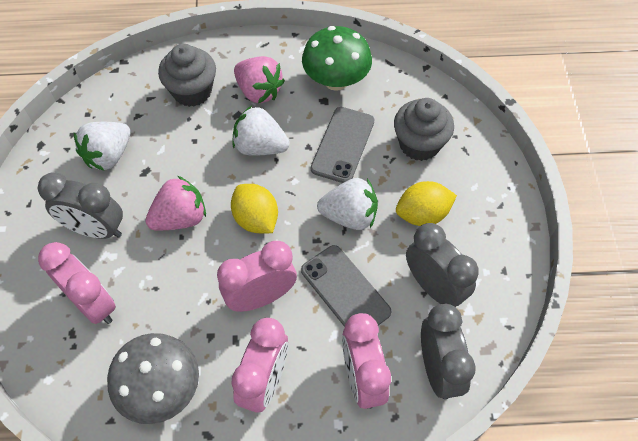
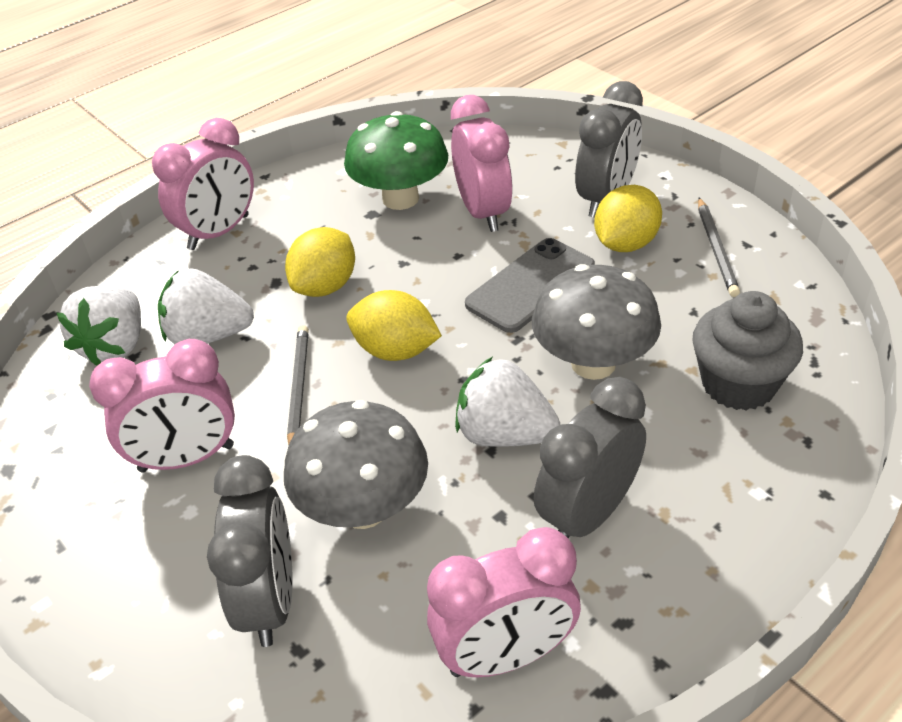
grey cupcake: [158,44,216,107] [394,98,454,161] = 2 -> [692,291,803,410] = 1
grey mushroom: [107,333,199,424] = 1 -> [284,400,428,529] [532,264,661,380] = 2
grey pencil: none = 0 -> [287,325,309,445] [698,198,740,297] = 2
grey phone: [301,245,392,327] [311,107,375,183] = 2 -> [465,238,595,333] = 1
pink strawberry: [146,176,206,231] [234,56,285,103] = 2 -> none = 0
yellow lemon: [231,184,278,233] [396,181,457,226] = 2 -> [285,227,355,297] [346,290,442,361] [594,185,662,252] = 3

